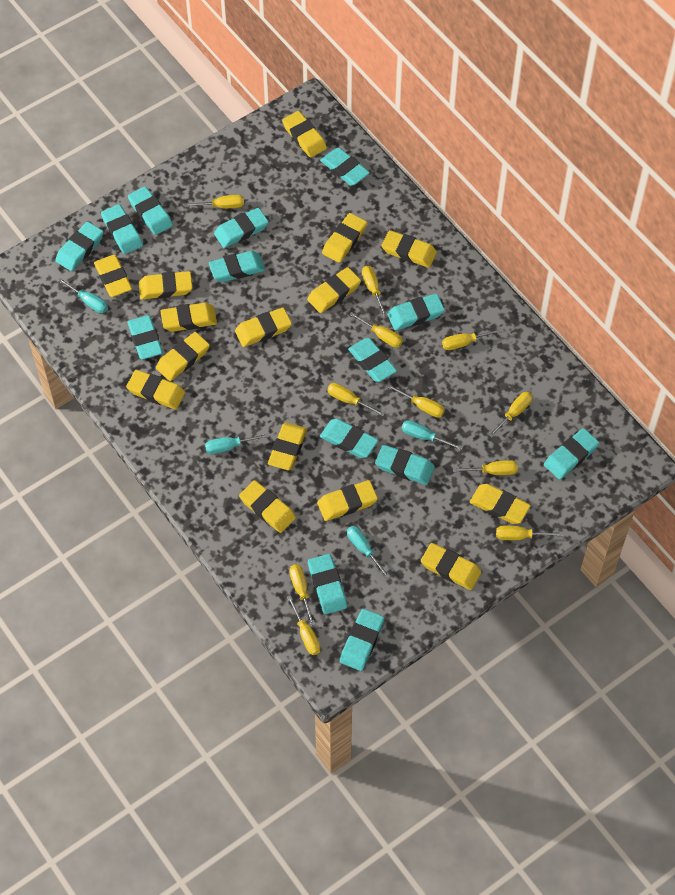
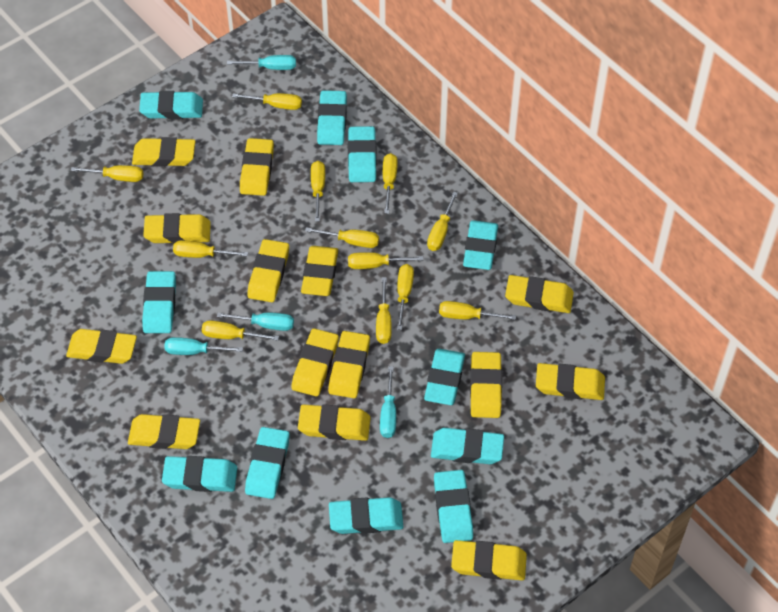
turquoise eraser: [55,222,103,271] [101,204,143,254] [128,186,173,235] [128,315,163,360] [209,251,265,282] [214,207,269,248] [308,554,347,614] [320,148,370,186] [320,419,378,458] [340,609,384,671] [348,338,397,382] [375,445,435,485] [387,294,445,331] [544,428,599,480] = 14 -> [139,91,203,119] [142,271,176,333] [162,456,237,492] [245,427,290,499] [317,90,347,145] [329,497,403,534] [348,126,377,182] [424,349,465,405] [431,428,504,464] [434,470,473,543] [463,220,498,270] = 11
yellow eraser: [94,255,132,297] [126,370,185,409] [139,271,192,300] [156,332,210,381] [160,303,217,332] [235,308,292,347] [239,480,296,533] [268,423,307,470] [282,111,327,158] [307,267,361,313] [317,480,378,521] [322,213,367,263] [382,230,437,268] [421,543,482,590] [470,484,531,524] = 15 -> [66,329,137,364] [128,414,200,449] [132,137,195,167] [143,213,211,243] [240,138,274,196] [247,239,289,302] [291,328,339,396] [298,404,371,441] [301,246,338,296] [328,331,370,398] [451,540,527,581] [470,352,502,418] [505,275,574,313] [536,363,605,400] = 14
yellow screwdriver: [185,195,244,208] [287,595,321,655] [289,564,315,626] [327,383,385,416] [349,312,403,347] [362,266,388,317] [387,384,445,417] [442,329,503,350] [453,460,518,475] [489,392,533,438] [496,526,562,540] = 11 -> [71,165,143,182] [173,240,248,258] [202,320,279,341] [232,93,302,110] [305,227,379,248] [311,161,325,222] [348,252,423,269] [376,277,392,344] [383,153,398,214] [397,264,414,330] [427,192,458,251] [439,301,516,320] = 12

